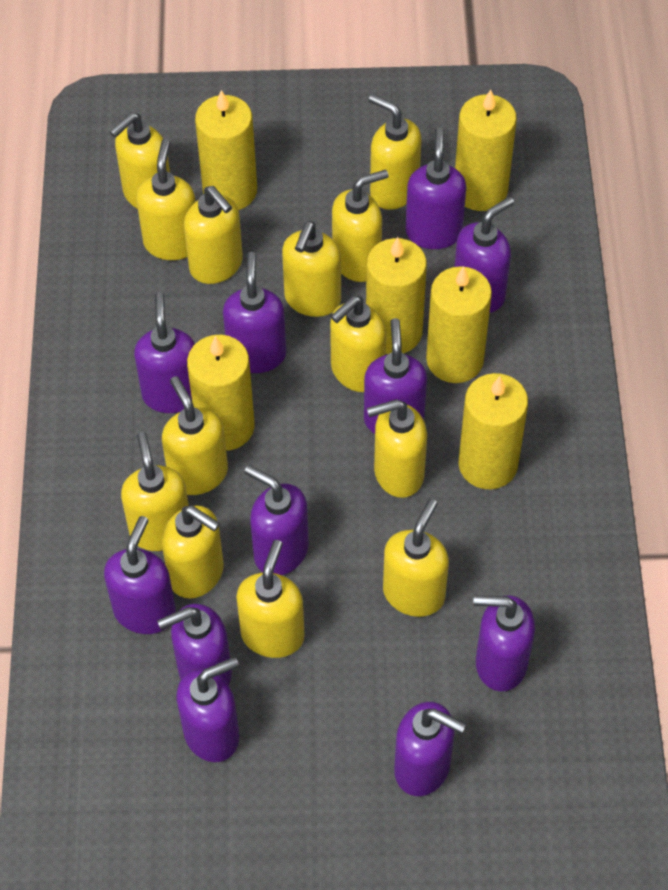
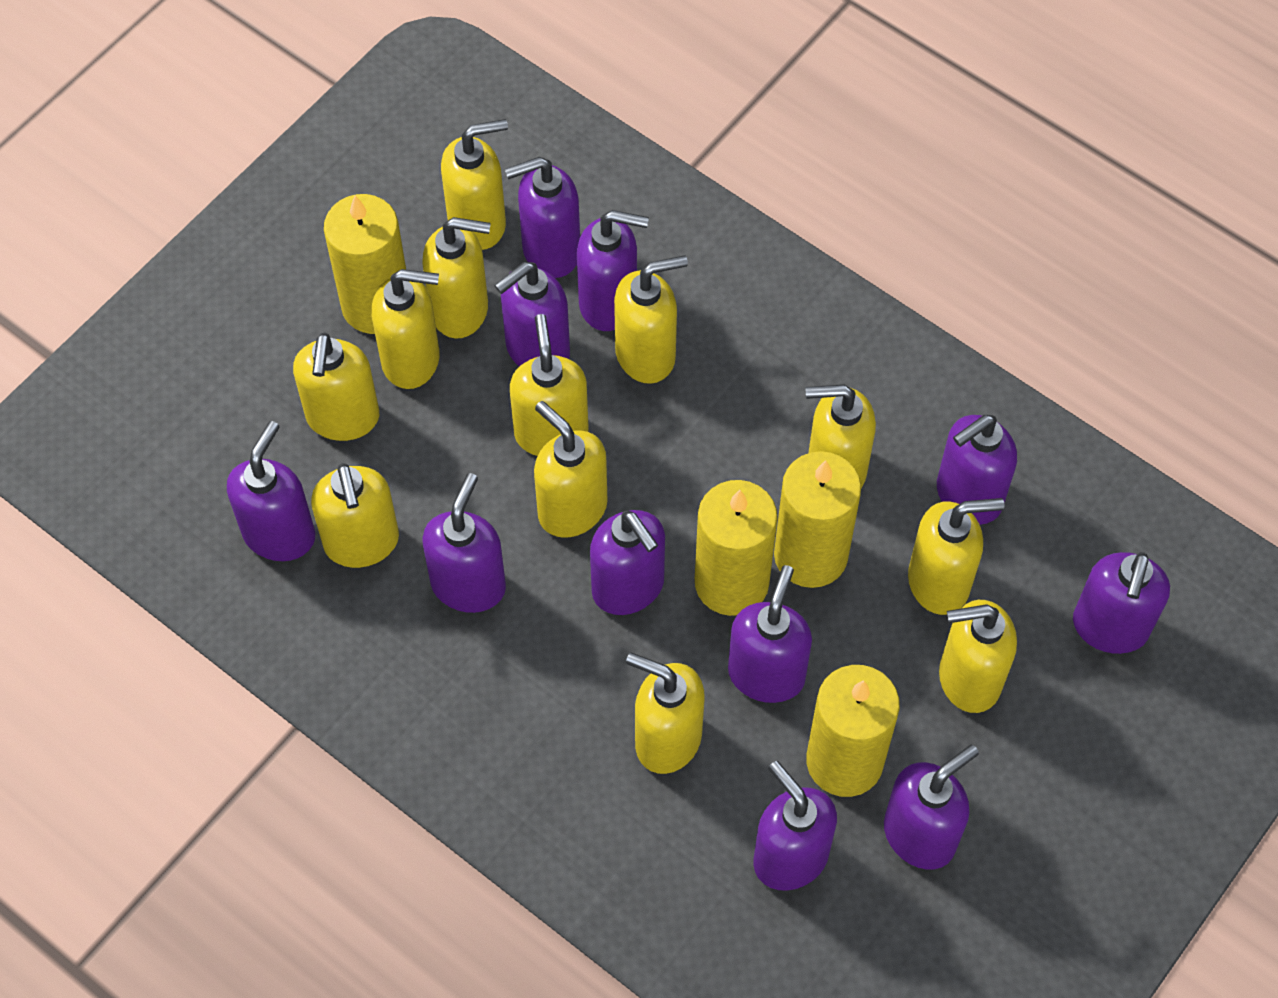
yellow candle: [187,335,255,451] [195,90,257,210] [366,237,427,354] [426,266,492,383] [455,90,517,211] [458,373,528,489] = 6 -> [324,194,406,334] [695,480,777,616] [774,451,861,588] [806,665,900,797] = 4
yellow soap dispenser: [109,112,170,209] [121,432,189,551] [136,139,196,260] [162,376,228,495] [162,505,224,598] [184,186,243,284] [236,540,305,658] [282,221,341,317] [330,296,386,392] [332,169,389,282] [367,399,427,498] [369,94,421,210] [383,499,449,617] = 13 -> [293,333,379,441] [311,463,399,568] [371,269,439,389] [422,217,491,339] [441,119,508,250] [510,314,588,456] [534,401,608,538] [614,255,688,384] [626,652,705,774] [806,384,876,488] [908,498,1004,615] [939,600,1017,713] = 12

